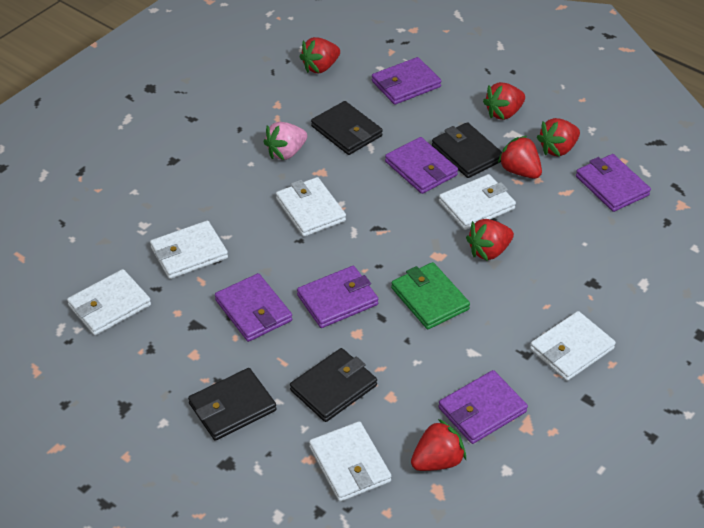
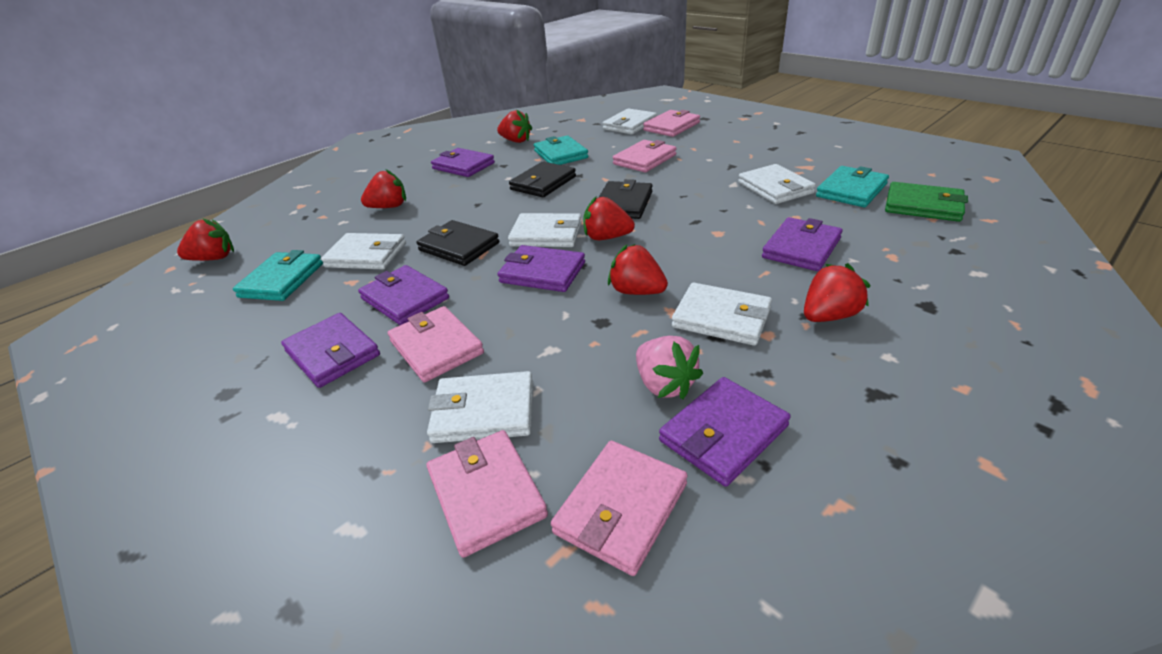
black wallet: [188,368,277,441] [290,348,377,422] [311,101,383,155] [432,122,502,178] = 4 -> [417,220,499,266] [509,162,576,197] [598,179,652,219] = 3
pink wallet: none = 0 -> [388,306,484,383] [427,430,548,558] [551,441,688,576] [613,140,677,172] [643,110,700,137] = 5
turquoise wallet: none = 0 -> [233,250,323,301] [534,135,588,165] [816,166,889,207] = 3

